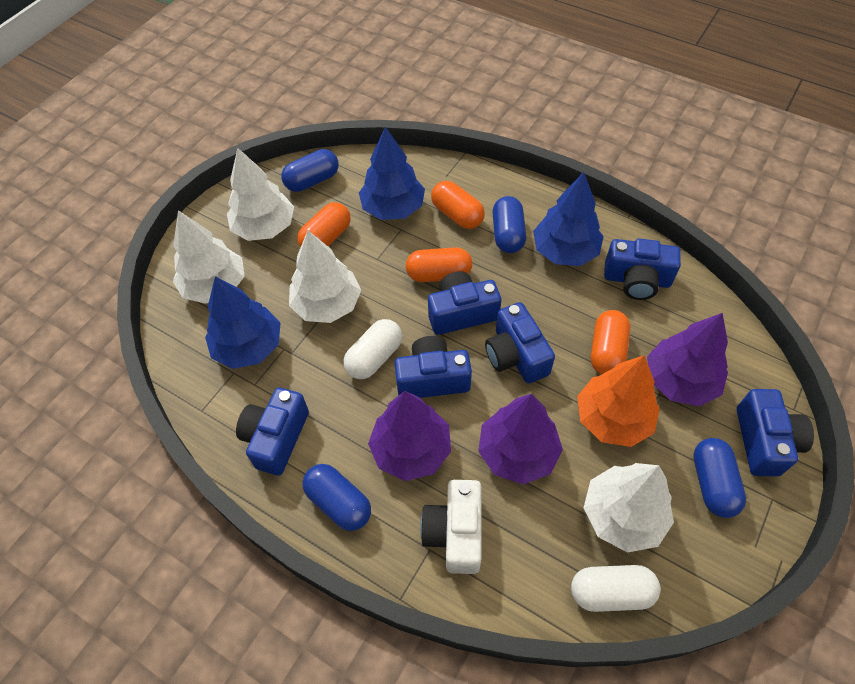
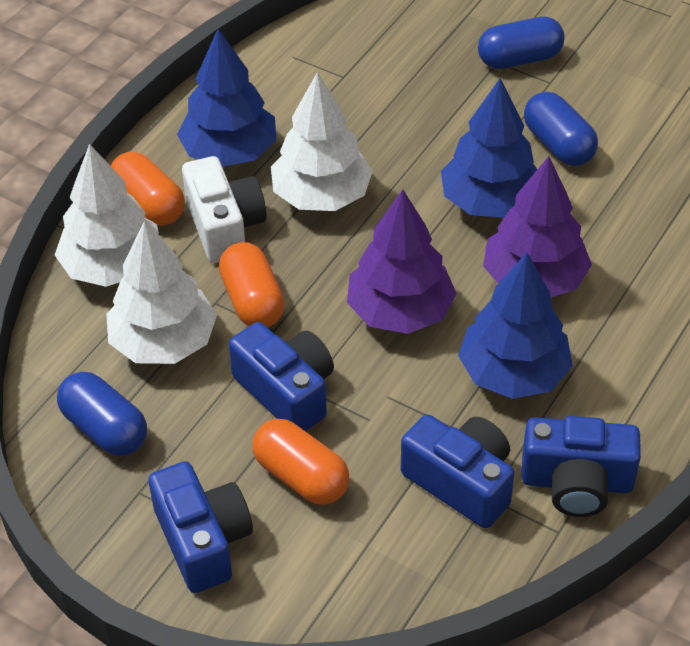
blue camera: [236,388,309,476] [394,336,472,398] [428,271,501,335] [485,302,555,384] [604,238,681,300] [737,389,814,476] = 6 -> [148,461,253,593] [229,322,334,431] [401,414,514,528] [522,416,641,517] = 4
blue capsule: [281,149,339,192] [302,464,371,531] [492,196,526,253] [693,438,746,518] = 4 -> [57,372,147,456] [478,16,565,69] [524,92,598,166] = 3
orange capsule: [297,202,351,248] [406,247,472,282] [431,181,485,229] [591,310,630,375] = 4 -> [111,152,185,226] [219,242,285,328] [253,419,349,505] = 3
orange tree: [577,355,660,447] = 1 -> none = 0
purple tree: [368,391,451,481] [478,394,563,484] [647,313,728,407] = 3 -> [347,189,457,334] [483,156,592,297] = 2
white capsule: [344,319,402,379] [571,565,661,612] = 2 -> none = 0
white tree: [173,210,245,304] [227,148,294,241] [289,231,361,323] [584,463,674,553] = 4 -> [55,144,159,287] [106,221,217,364] [271,72,373,211] = 3

